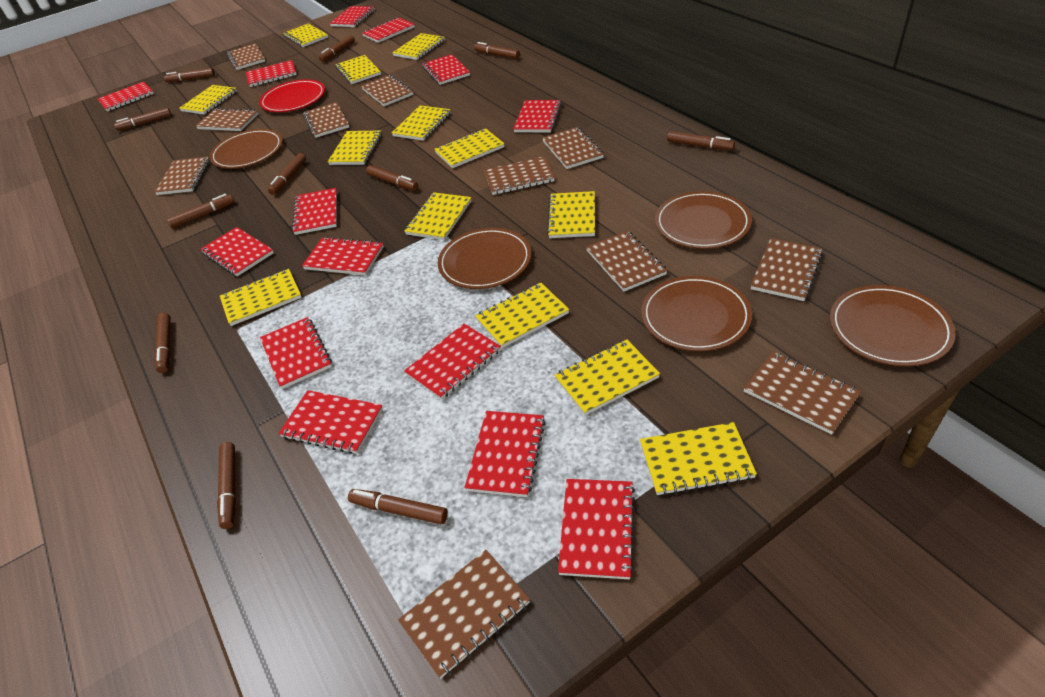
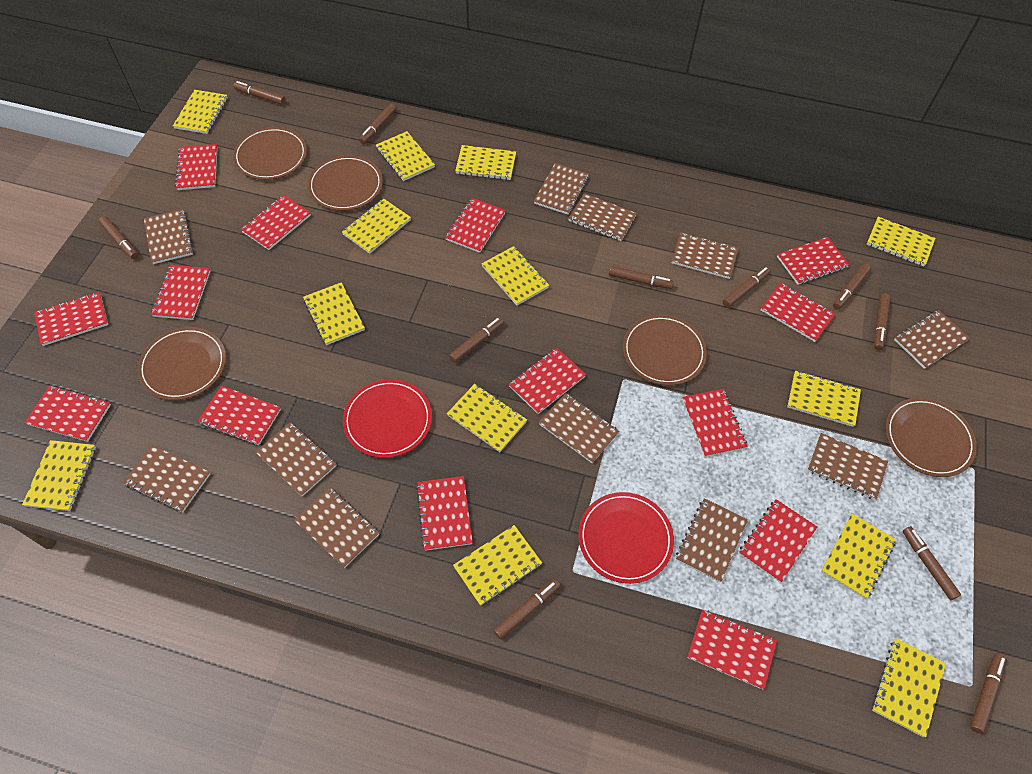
red plate: [259,79,325,112] = 1 -> [343,379,432,458] [578,492,674,584] = 2

